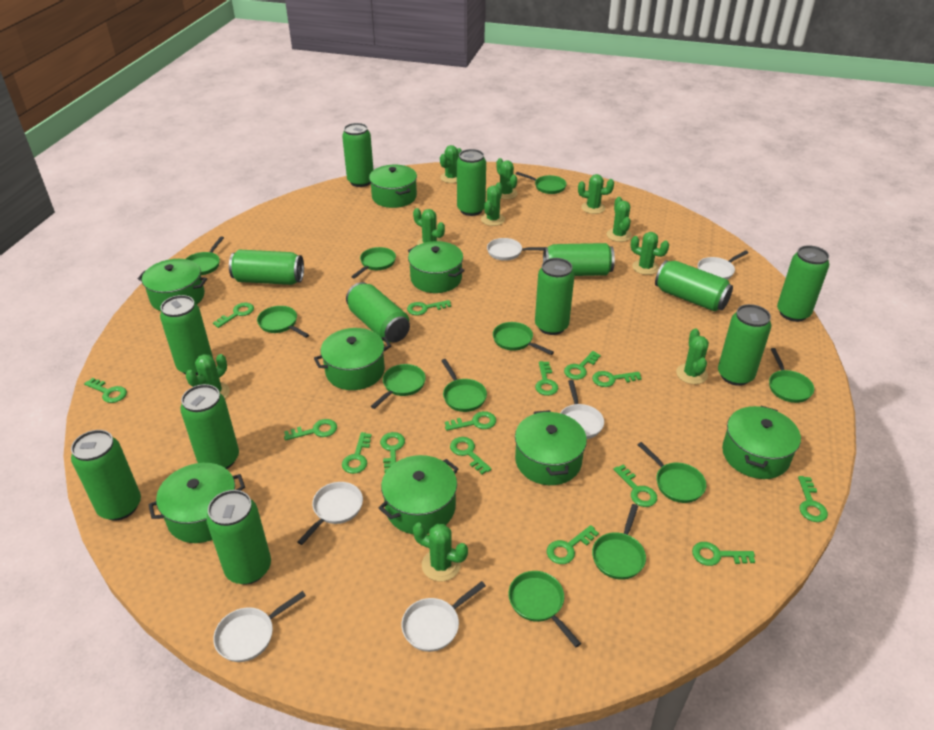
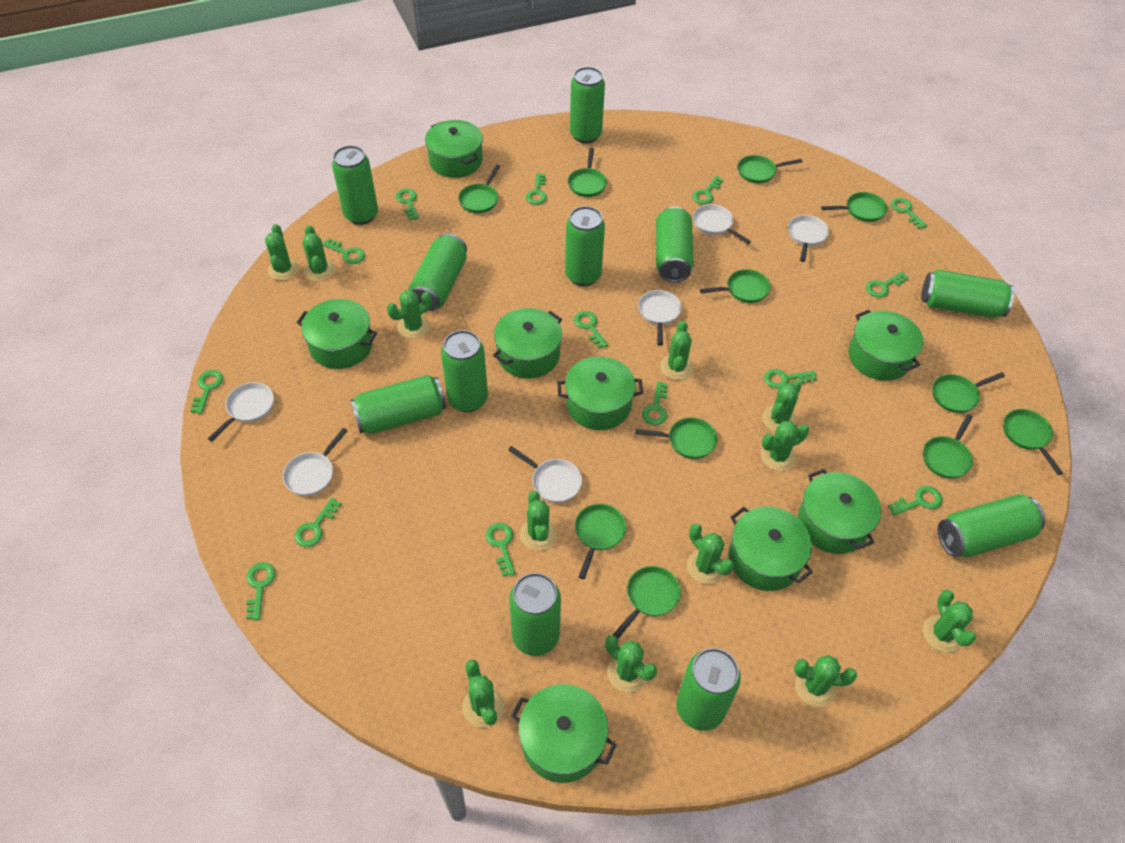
green cactus: [185,354,230,398] [413,208,445,245] [413,523,468,581] [440,145,462,183] [481,183,505,226] [496,158,518,199] [578,174,614,214] [607,197,632,242] [631,232,669,275] [676,329,709,384] = 10 -> [265,224,299,281] [302,225,335,282] [387,290,432,339] [462,660,505,727] [520,491,557,551] [605,635,657,693] [660,321,694,380] [687,524,734,584] [760,421,809,471] [762,380,801,432] [794,655,857,707] [923,590,976,653] = 12
green can: [71,430,141,520] [160,295,213,375] [180,384,239,469] [206,490,271,585] [229,250,304,285] [342,123,374,187] [346,282,410,342] [457,149,486,216] [535,258,575,335] [543,243,615,276] [655,260,733,311] [718,304,772,386] [777,245,829,322] = 13 -> [332,145,378,225] [350,375,446,434] [409,233,467,311] [441,330,488,412] [509,573,561,656] [565,206,605,286] [570,67,605,143] [656,206,694,283] [676,648,741,731] [921,270,1015,318] [938,494,1045,557] = 11
green key: [84,378,127,403] [213,303,254,328] [284,419,337,441] [342,432,372,474] [380,432,405,472] [407,300,451,315] [445,411,496,431] [450,437,492,474] [535,361,558,396] [547,525,599,564] [564,351,601,380] [592,371,642,387] [613,465,657,507] [692,542,755,566] [798,476,828,522] = 15 -> [191,370,223,414] [246,562,276,620] [294,498,341,547] [322,238,365,264] [396,188,419,220] [486,523,515,576] [526,173,547,205] [574,311,608,349] [642,381,668,425] [692,176,723,204] [764,369,817,389] [866,272,909,298] [888,486,943,516] [891,198,927,229] = 14

